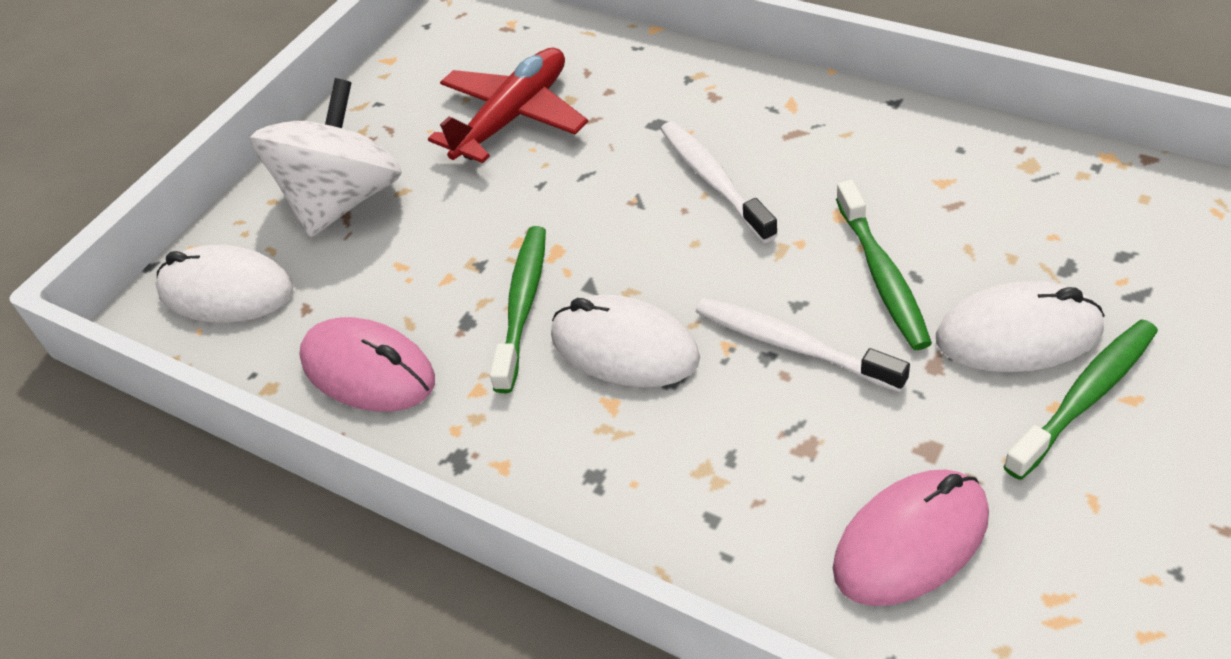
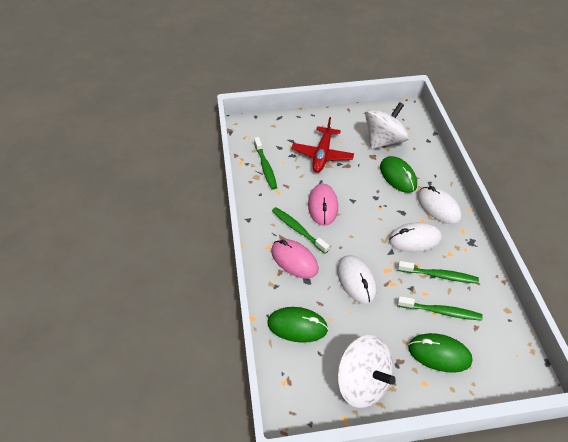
green mouse: none = 0 -> [268,307,328,343] [380,156,417,193] [408,333,473,373] = 3
green toothbrush: [490,226,546,393] [836,180,932,350] [1003,319,1158,480] = 3 -> [254,137,277,190] [272,207,330,254] [397,296,483,321] [398,261,479,284] = 4
white spinning top: [250,78,402,238] = 1 -> [337,335,396,408] [365,102,409,149] = 2
white toothbrush: [660,121,778,243] [696,298,910,392] = 2 -> none = 0

